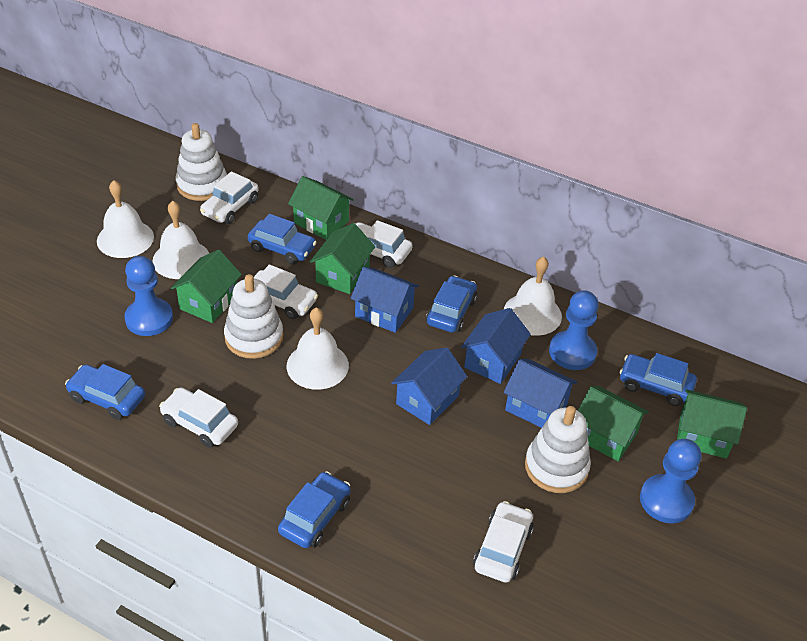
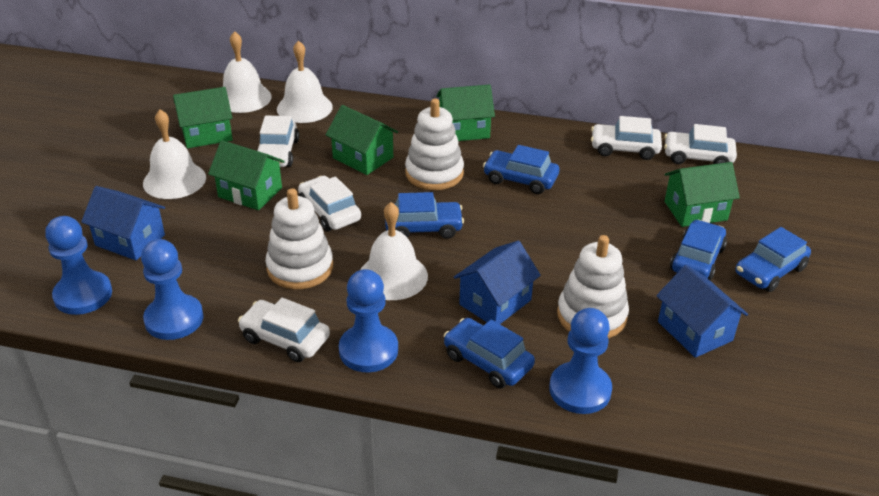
blue house: [351,267,419,333] [391,347,467,425] [461,308,531,384] [504,359,577,428] = 4 -> [81,186,165,260] [454,241,541,324] [656,265,748,358] = 3
blue pawn: [124,256,173,336] [549,290,599,370] [640,439,701,523] = 3 -> [45,216,112,315] [141,239,204,340] [339,269,398,372] [549,308,612,414] = 4

